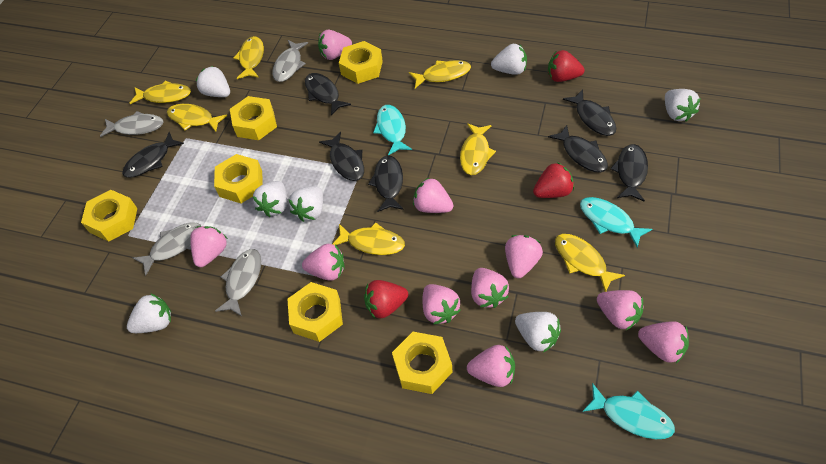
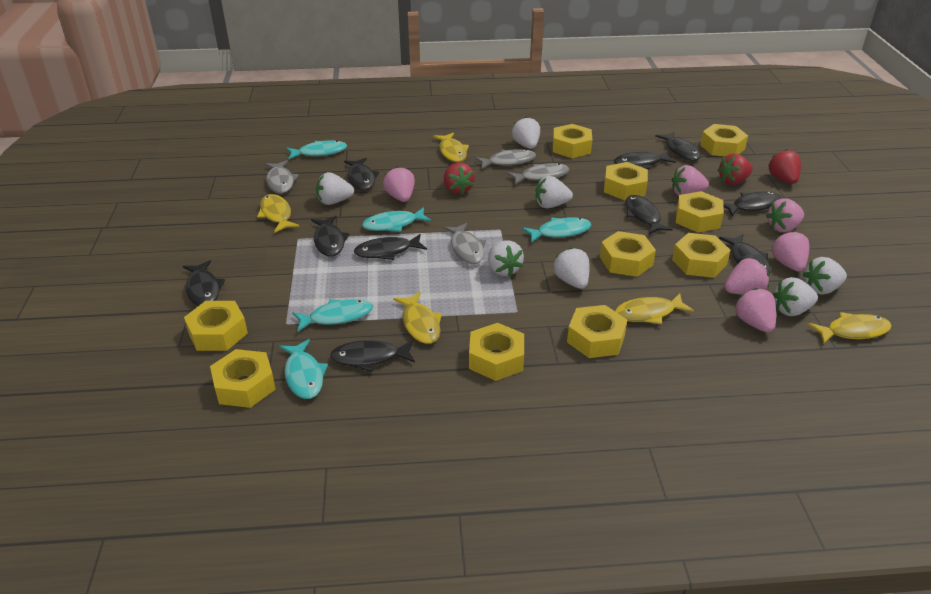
black fish: [122,132,184,178] [305,73,351,115] [319,132,364,181] [368,155,404,212] [548,125,608,173] [563,90,616,136] [610,144,648,202] = 7 -> [183,260,225,306] [311,216,350,257] [330,340,415,372] [344,158,379,191] [354,234,427,260] [614,151,676,169] [625,195,673,234] [655,132,701,161] [719,234,771,274] [723,191,781,216] = 10
pink strawberry: [190,226,227,267] [302,244,345,281] [318,30,352,60] [413,177,453,213] [422,284,461,325] [467,345,515,387] [471,268,509,308] [505,235,543,278] [597,290,644,330] [638,321,689,363] = 10 -> [383,166,415,202] [671,165,709,196] [724,258,769,295] [734,288,776,332] [766,198,804,232] [771,231,809,272] = 6
turquoise fish: [373,105,412,156] [580,197,652,248] [582,383,675,439] = 3 -> [279,339,328,399] [286,141,347,159] [292,299,373,332] [362,207,432,232] [522,217,591,243] = 5
yellow fish: [129,81,191,104] [167,104,227,132] [233,36,264,79] [333,222,405,255] [409,60,471,88] [460,123,496,175] [555,234,625,292] = 7 -> [257,194,299,233] [393,292,442,344] [433,132,469,162] [615,293,694,324] [808,312,892,344] = 5
yellow nut: [81,190,137,242] [214,154,263,203] [230,96,277,140] [287,282,343,342] [339,41,383,84] [392,332,452,394] = 6 -> [184,301,248,351] [210,349,276,408] [469,323,524,381] [553,124,592,158] [567,305,627,358] [600,231,656,277] [604,162,648,200] [672,233,731,278] [676,191,724,232] [700,124,748,157] = 10

